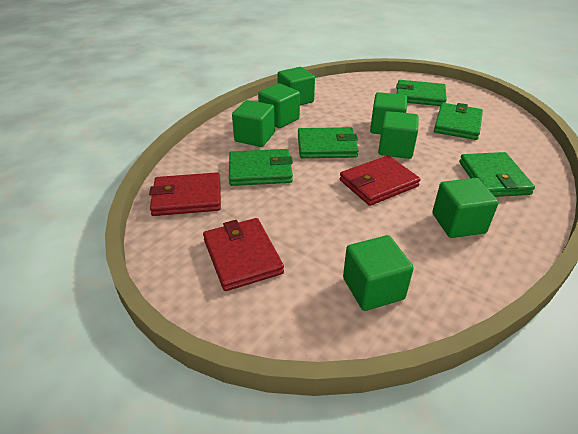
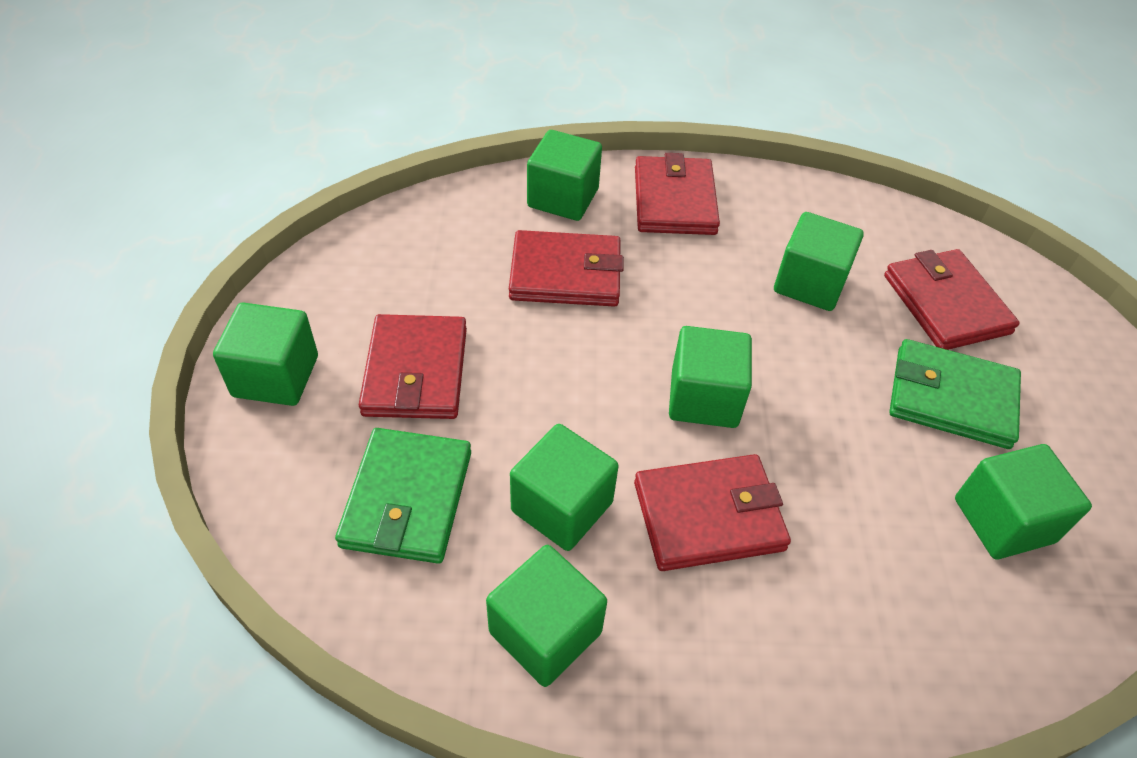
green wallet: [229,149,293,186] [298,127,359,158] [396,80,447,106] [434,103,483,140] [459,152,535,197] = 5 -> [335,428,471,564] [889,339,1021,449] = 2
red wallet: [149,172,221,216] [203,218,284,291] [340,155,421,206] = 3 -> [359,314,467,419] [509,230,624,307] [634,454,791,571] [635,153,720,235] [884,249,1020,350] = 5

